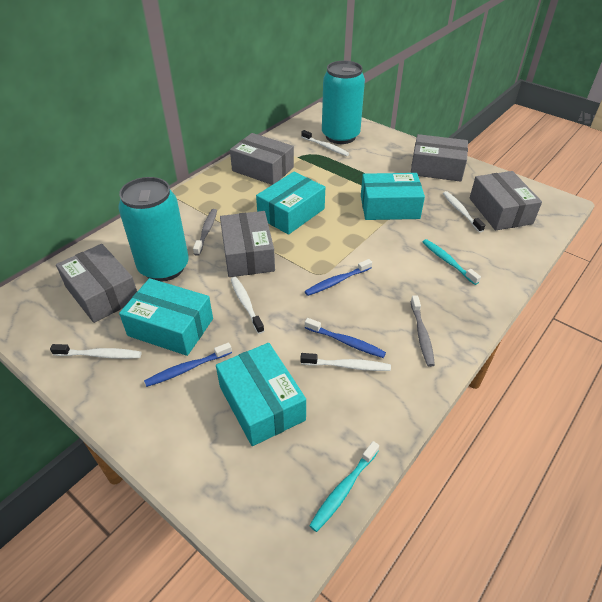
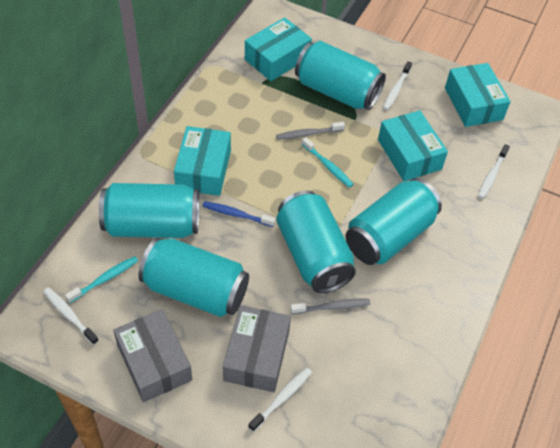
blue toothbrush: [144,342,232,387] [305,259,372,296] [305,318,386,358] = 3 -> [203,201,275,227] = 1
grey box: [56,244,137,323] [220,211,275,277] [230,133,294,185] [410,134,468,182] [469,171,542,230] = 5 -> [113,309,192,402] [223,305,291,392] = 2
turquoise can: [118,177,189,282] [322,61,365,144] = 2 -> [99,183,199,238] [138,238,249,317] [276,190,356,293] [295,41,386,110] [345,178,442,265] = 5
white toothbrush: [50,344,142,359] [231,277,264,334] [300,353,391,371] [301,130,349,156] [443,191,485,233] = 5 -> [43,288,99,345] [248,368,312,432] [383,61,412,110] [478,144,510,199] = 4

